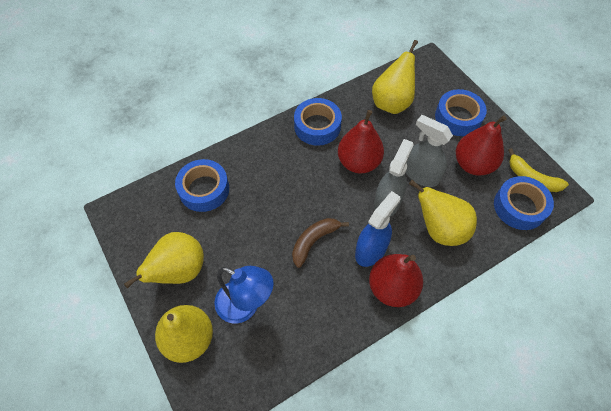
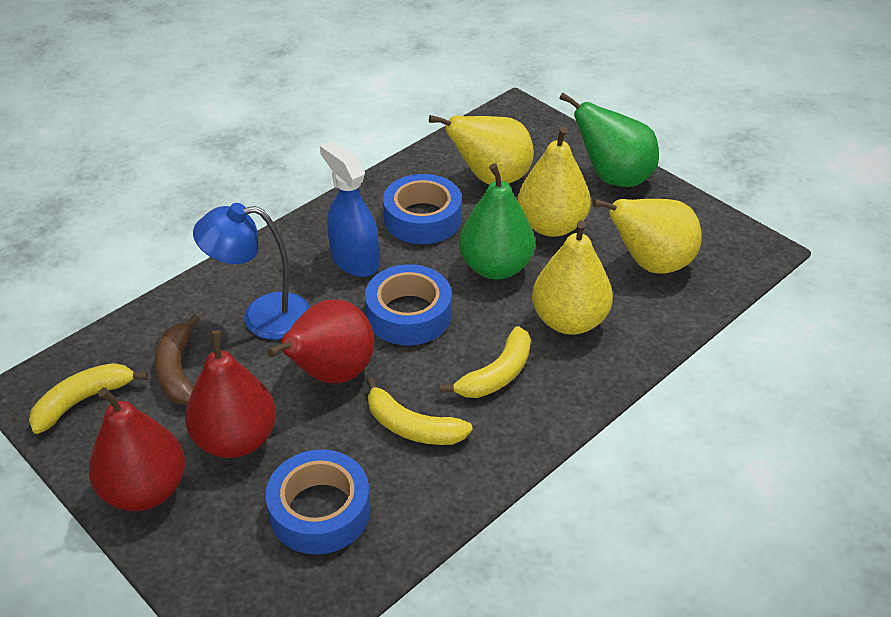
blue tape: [175,159,229,212] [294,98,342,146] [435,89,487,136] [494,176,554,230] = 4 -> [266,450,371,555] [365,264,452,345] [383,174,462,244] = 3
green pear: none = 0 -> [459,163,535,280] [559,92,659,187] = 2
grey spray bottle: [374,139,414,217] [406,115,453,187] = 2 -> none = 0
yellow banana: [508,148,569,192] = 1 -> [29,363,148,434] [366,377,473,445] [440,326,531,398] = 3

